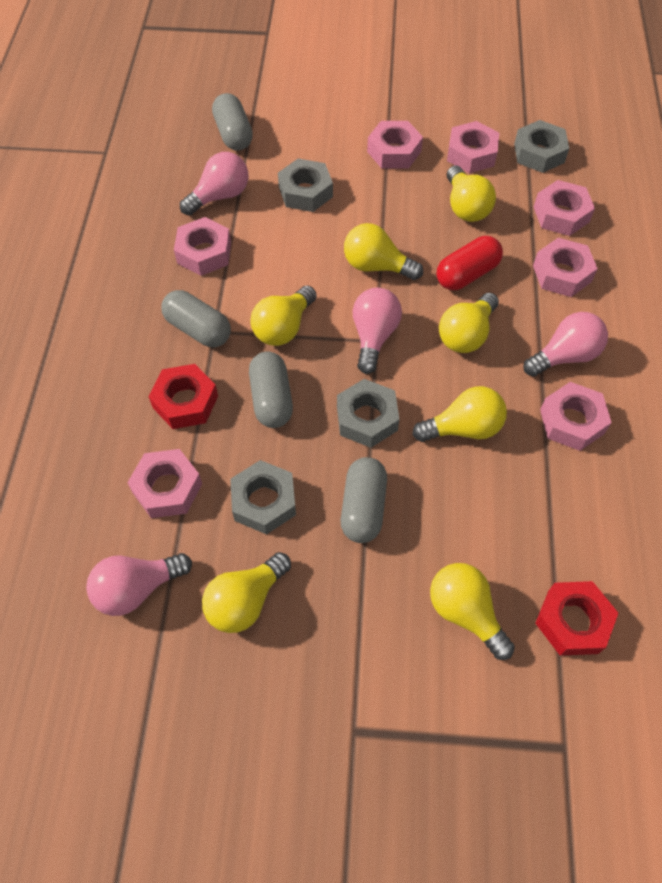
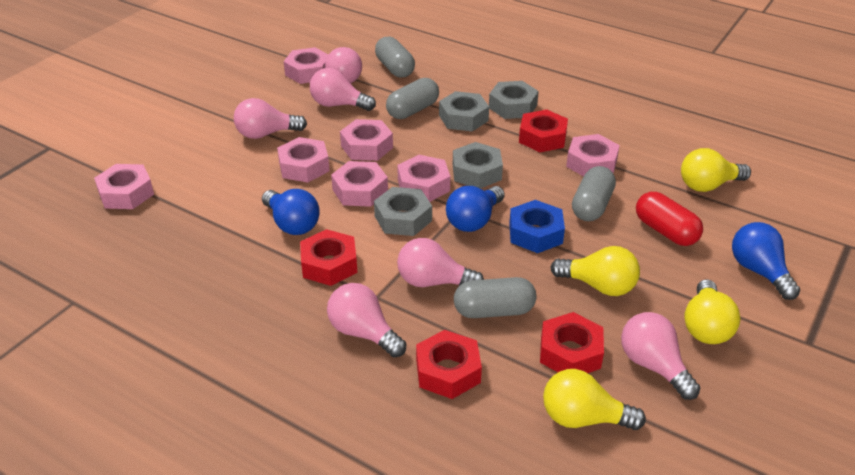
blue light bulb: none = 0 -> [262,189,320,235] [446,186,505,232] [732,222,800,300] = 3
blue nut: none = 0 -> [509,200,565,253] = 1
pink light bulb: [86,553,192,616] [180,152,248,216] [353,288,402,374] [523,312,608,377] = 4 -> [234,98,307,139] [310,68,376,111] [325,47,362,83] [327,283,406,358] [397,238,484,287] [621,312,700,400] = 6
red nut: [148,364,218,429] [535,581,618,656] = 2 -> [300,229,358,286] [416,330,482,399] [519,110,568,152] [540,312,604,373] = 4
yellow light bulb: [202,552,291,633] [251,286,317,346] [344,223,423,280] [413,386,507,442] [430,563,515,660] [439,293,499,353] [447,166,496,222] = 7 -> [543,369,646,430] [550,246,640,296] [681,148,751,192] [684,279,740,344] = 4

